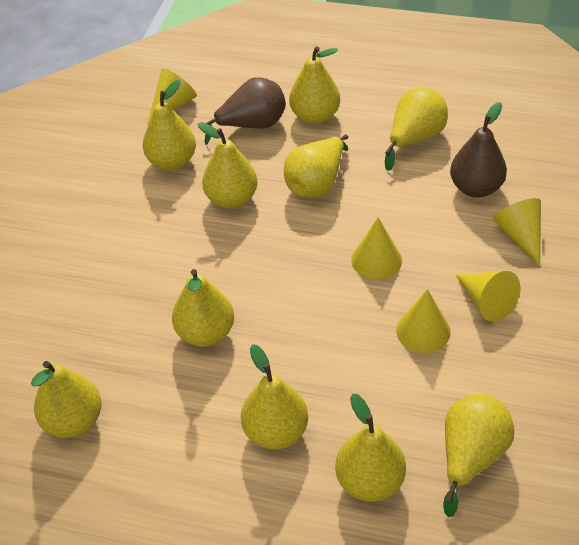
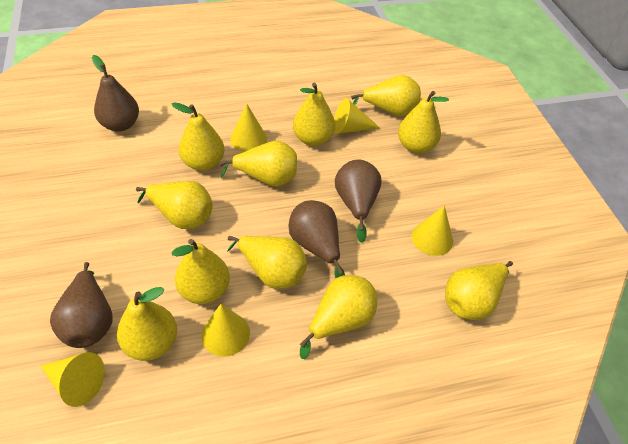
brown pear: [205,77,286,145] [450,102,507,198] = 2 -> [50,262,113,348] [92,55,139,132] [288,200,345,278] [335,160,381,243] = 4
yellow pear: [31,361,102,438] [143,80,196,170] [172,269,234,347] [198,122,258,209] [241,344,308,449] [284,134,348,198] [289,46,340,124] [335,394,406,502] [385,88,448,171] [443,394,514,517] = 10 -> [117,287,177,361] [136,181,213,229] [172,102,224,171] [172,239,230,304] [220,141,297,187] [227,236,307,289] [293,83,335,146] [300,275,377,359] [351,75,421,116] [398,91,449,153] [445,261,513,320] = 11

